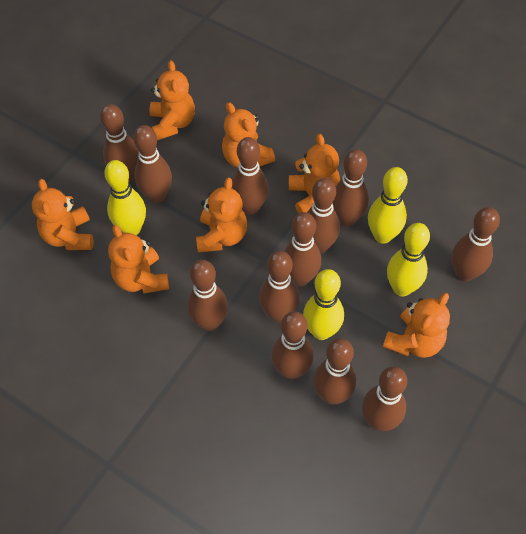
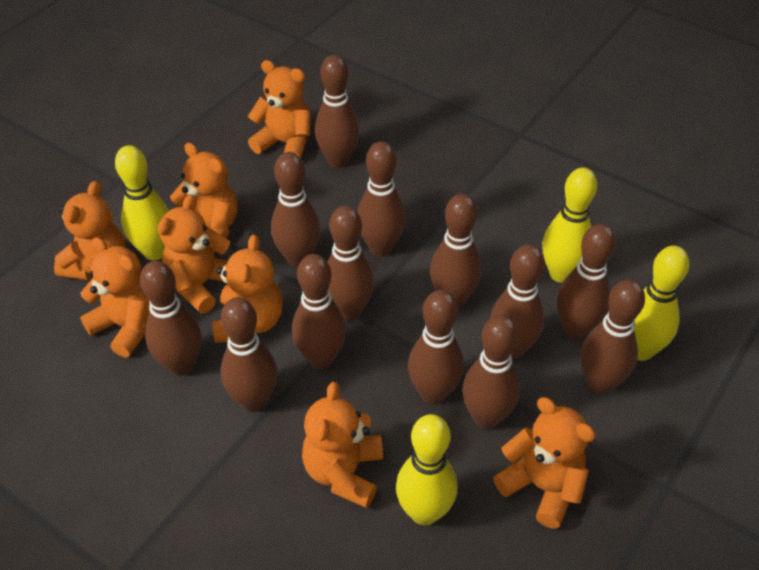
brown bowling pin: [100,104,139,182] [133,125,172,203] [187,260,228,331] [232,137,269,215] [259,251,300,323] [271,311,314,380] [284,212,321,286] [307,178,340,254] [313,338,356,405] [333,149,369,226] [362,366,407,431] [452,207,500,282] = 12 -> [140,261,201,376] [221,297,278,412] [271,152,320,267] [292,254,346,369] [315,55,360,168] [327,206,374,321] [357,141,406,256] [408,290,464,405] [430,194,481,308] [462,315,520,429] [490,244,545,360] [557,224,616,339] [580,279,645,394] = 13
orange teddy bear: [32,179,93,250] [108,225,169,294] [149,60,195,140] [196,178,247,253] [222,102,275,168] [289,134,340,214] [383,293,450,358] = 7 -> [54,181,126,280] [80,237,150,358] [158,194,230,314] [170,143,238,253] [212,235,283,343] [248,60,310,158] [302,382,383,508] [493,397,596,529] = 8

